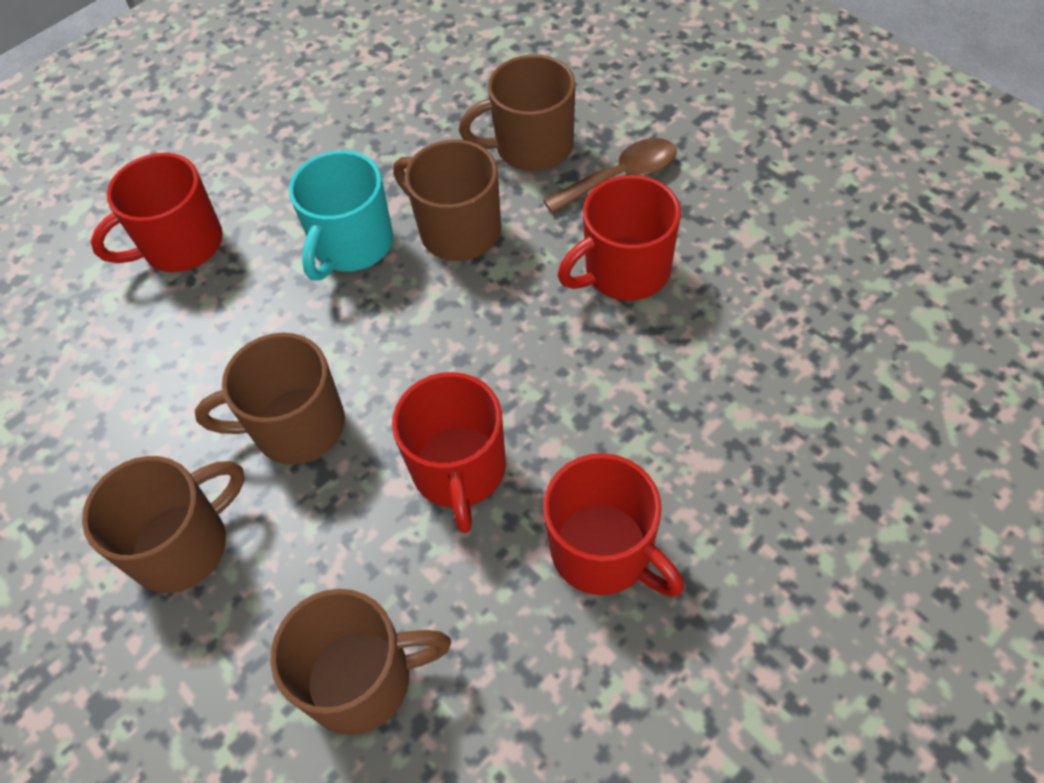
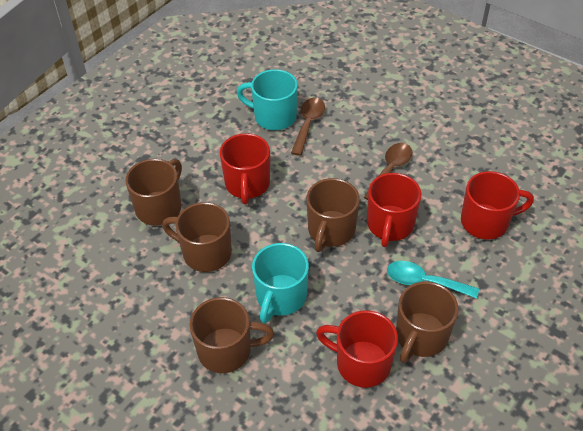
brown spoon: [543,138,677,214] = 1 -> [291,97,325,156] [364,143,412,200] = 2
turquoise mug: [289,150,393,281] = 1 -> [237,69,298,130] [252,243,309,324] = 2
turquoise spoon: none = 0 -> [387,261,479,299] = 1

